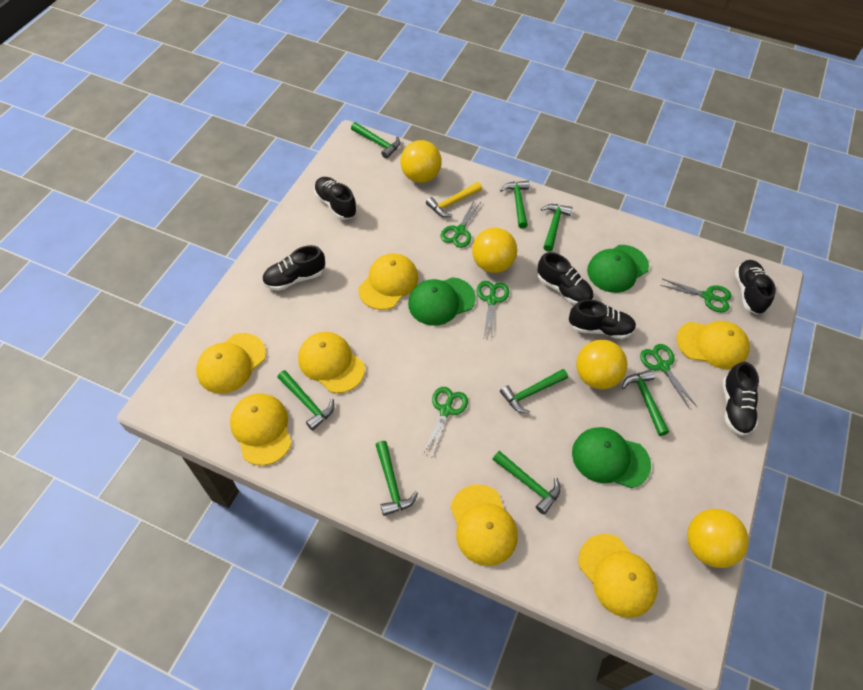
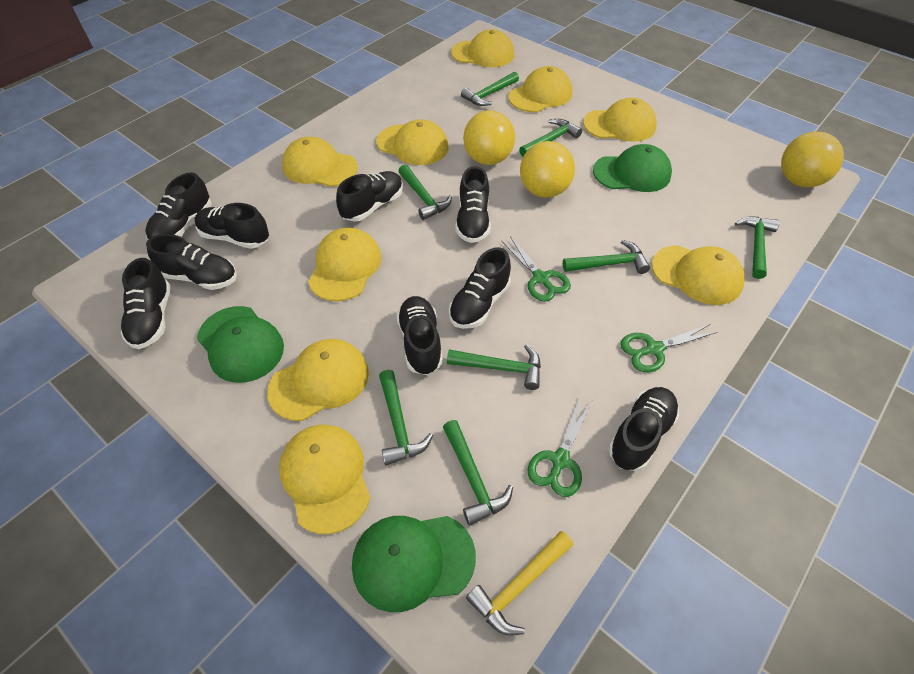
black shoe: [262,245,325,291] [314,177,357,220] [538,252,593,305] [569,299,636,339] [723,362,759,436] [735,260,776,314] = 6 -> [121,258,171,349] [145,172,212,240] [146,234,237,290] [195,203,269,249] [336,171,403,222] [396,296,443,375] [449,247,511,329] [455,166,491,243] [608,387,679,471] = 9
green scissors: [423,387,468,456] [440,199,482,248] [477,281,509,337] [640,344,696,409] [660,279,731,312] = 5 -> [501,236,571,302] [528,398,592,497] [620,324,717,372] = 3
yellow ball: [400,140,442,183] [472,228,517,273] [576,340,627,389] [687,509,749,568] = 4 -> [463,110,515,165] [520,141,575,198] [781,131,844,188] = 3
yellow cap: [196,333,266,394] [230,393,292,465] [298,332,365,393] [358,253,418,310] [450,484,518,566] [578,534,658,618] [676,321,750,369] = 7 -> [267,339,369,421] [279,425,370,534] [282,137,358,187] [308,227,381,301] [376,119,449,165] [451,29,514,67] [509,66,572,112] [584,98,657,142] [652,245,745,305] = 9

